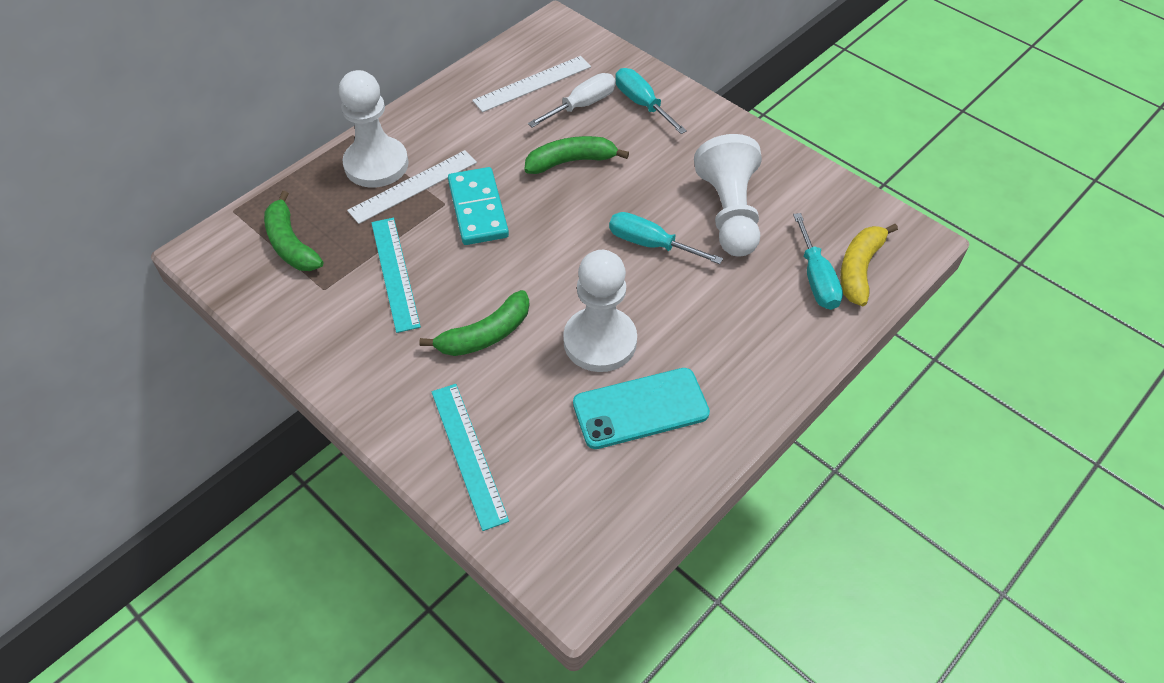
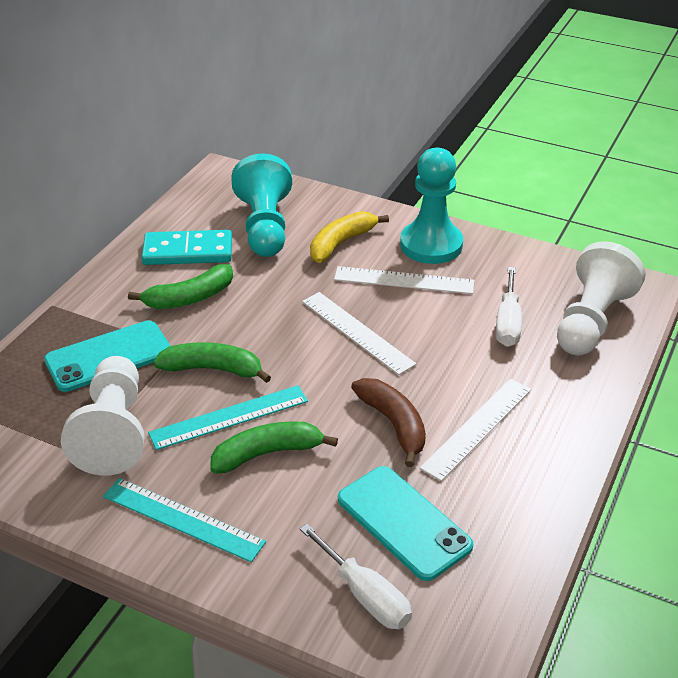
brown banana: none = 0 -> [351,378,426,467] = 1
turquoise pawn: none = 0 -> [231,154,292,257] [400,148,463,264] = 2
turquoise phone: [573,368,710,449] = 1 -> [44,321,170,392] [338,466,473,581] = 2
turquoise screwdriver: [609,212,723,264] [615,68,687,134] [793,213,843,310] = 3 -> none = 0
white pawn: [339,70,409,188] [563,250,637,372] [694,134,762,256] = 3 -> [61,356,145,476] [557,241,646,355] = 2
white ruler: [347,150,477,224] [472,56,591,112] = 2 -> [302,292,416,375] [334,266,474,294] [420,379,531,481] = 3
white screwdriver: [528,73,616,128] = 1 -> [299,524,412,629] [496,267,522,347] = 2

